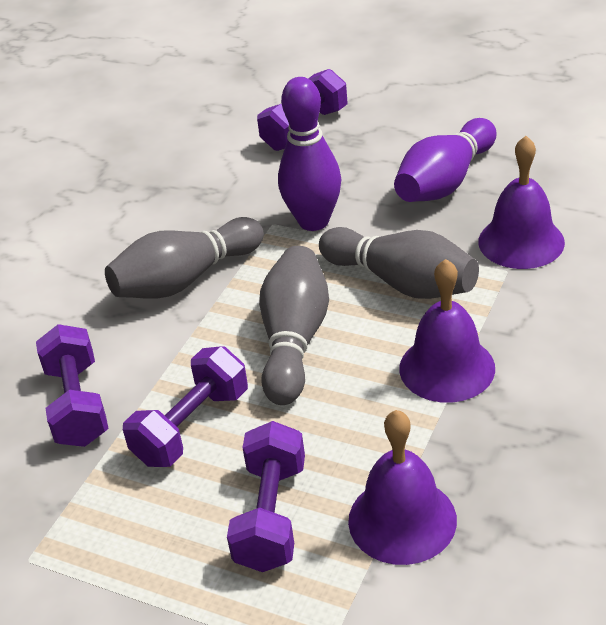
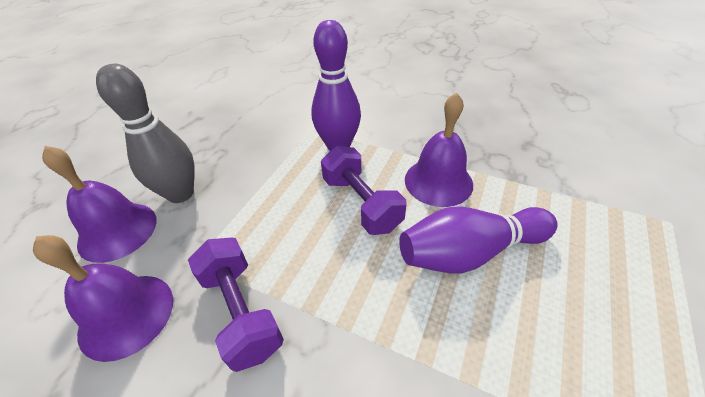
grey bowling pin: [105,217,264,298] [259,246,329,405] [319,227,479,299] = 3 -> [96,64,195,203] = 1
purple dumbbell: [36,324,109,447] [123,346,248,467] [227,421,305,572] [257,69,347,151] = 4 -> [188,238,284,372] [321,146,406,235] = 2

